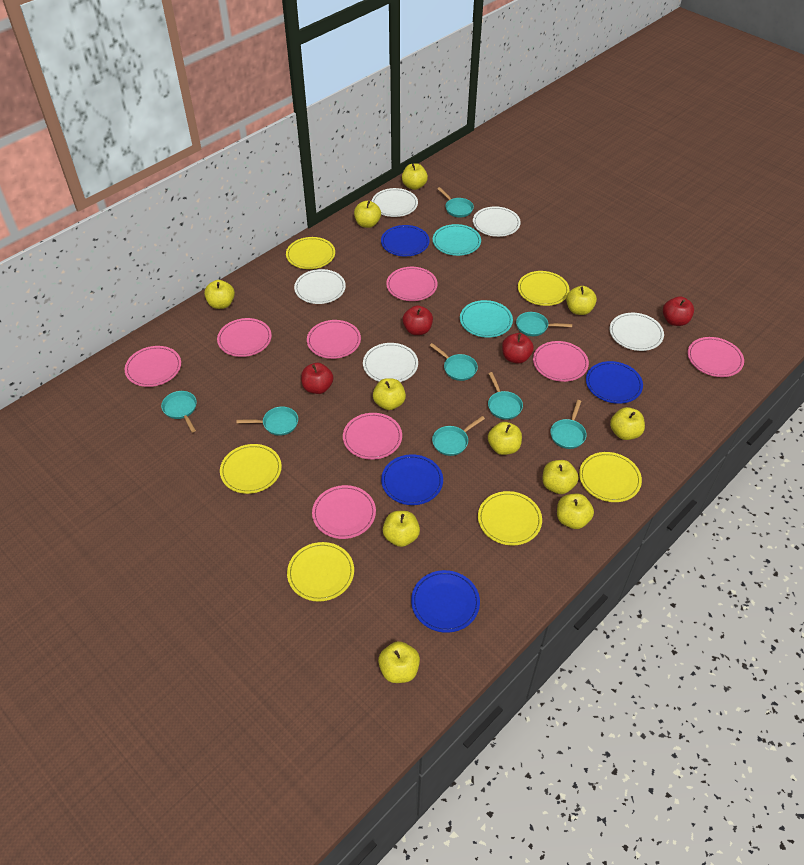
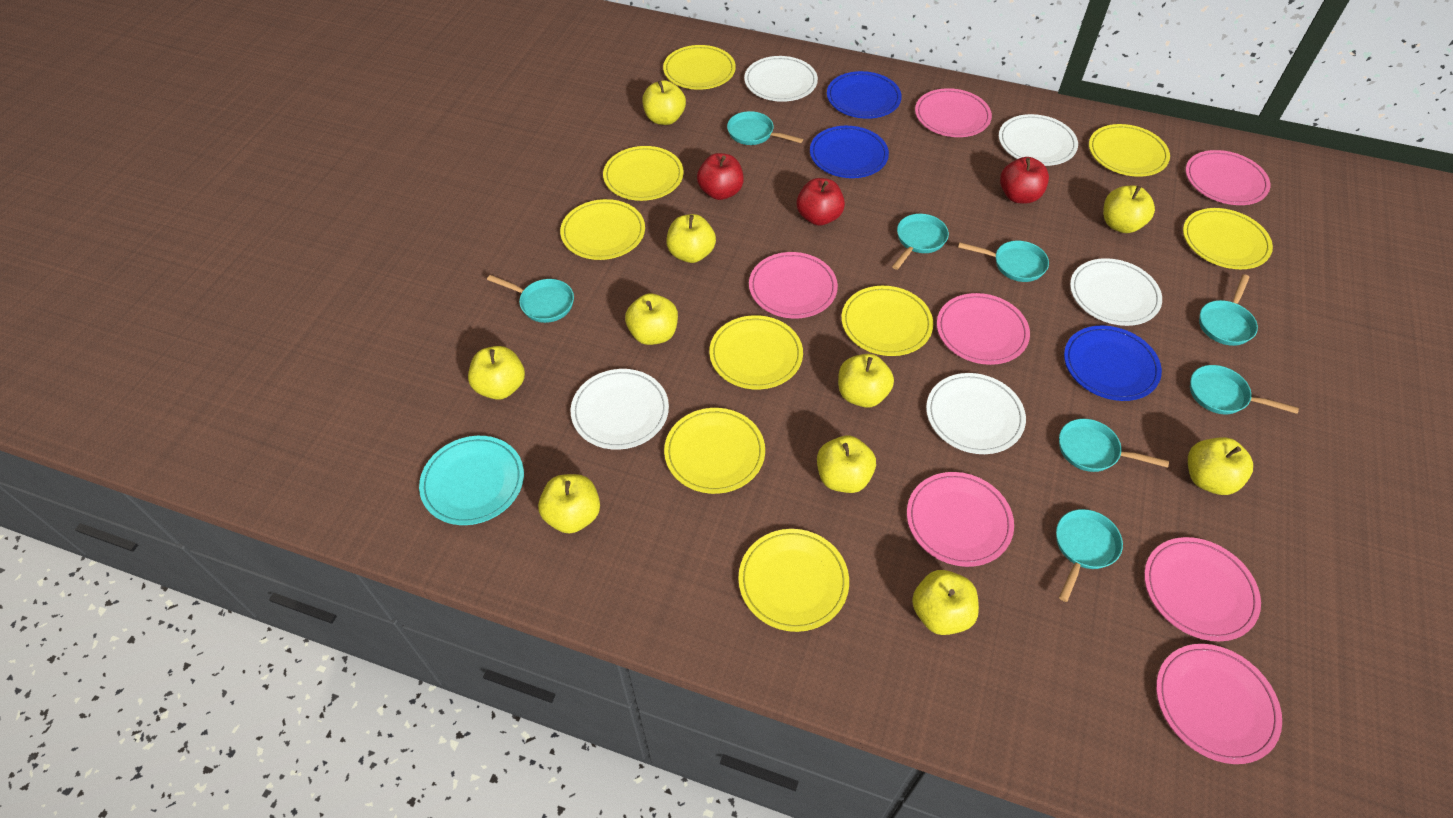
blue plate: [381,225,430,256] [381,454,443,505] [411,570,480,633] [586,361,643,404] = 4 -> [810,126,889,178] [827,71,902,119] [1064,326,1162,401] = 3
pink plate: [125,346,181,387] [217,318,272,357] [307,320,361,359] [312,485,376,539] [343,413,402,460] [386,267,438,301] [533,341,589,382] [688,337,744,377] = 8 -> [749,252,838,318] [907,472,1014,567] [915,88,992,137] [937,293,1030,365] [1144,537,1261,641] [1156,644,1282,764] [1186,150,1270,205] = 7
red apple: [301,363,333,394] [402,305,433,335] [502,333,534,364] [663,296,694,326] = 4 -> [697,153,744,200] [797,178,845,226] [1000,157,1049,204] = 3
turquoise plate: [433,224,481,256] [460,300,513,338] = 2 -> [419,436,524,525] = 1
yellow apple: [204,280,235,309] [354,201,381,228] [373,378,406,410] [378,641,420,683] [383,511,420,547] [402,163,428,190] [488,422,522,455] [543,460,578,494] [557,494,594,529] [566,286,597,315] [610,407,645,440] = 11 -> [468,346,525,400] [538,474,600,534] [625,293,678,345] [642,80,686,125] [666,214,716,263] [817,436,876,493] [838,354,894,408] [912,570,979,635] [1103,186,1155,233] [1188,437,1253,495] = 10
yellow plate: [220,444,282,494] [286,237,335,269] [287,542,354,601] [478,491,542,546] [518,271,569,306] [579,452,642,502] = 6 -> [560,199,645,260] [603,146,684,201] [663,45,736,90] [664,408,765,494] [709,315,803,389] [738,529,849,632] [841,286,933,356] [1089,124,1170,177] [1183,208,1273,269] = 9

